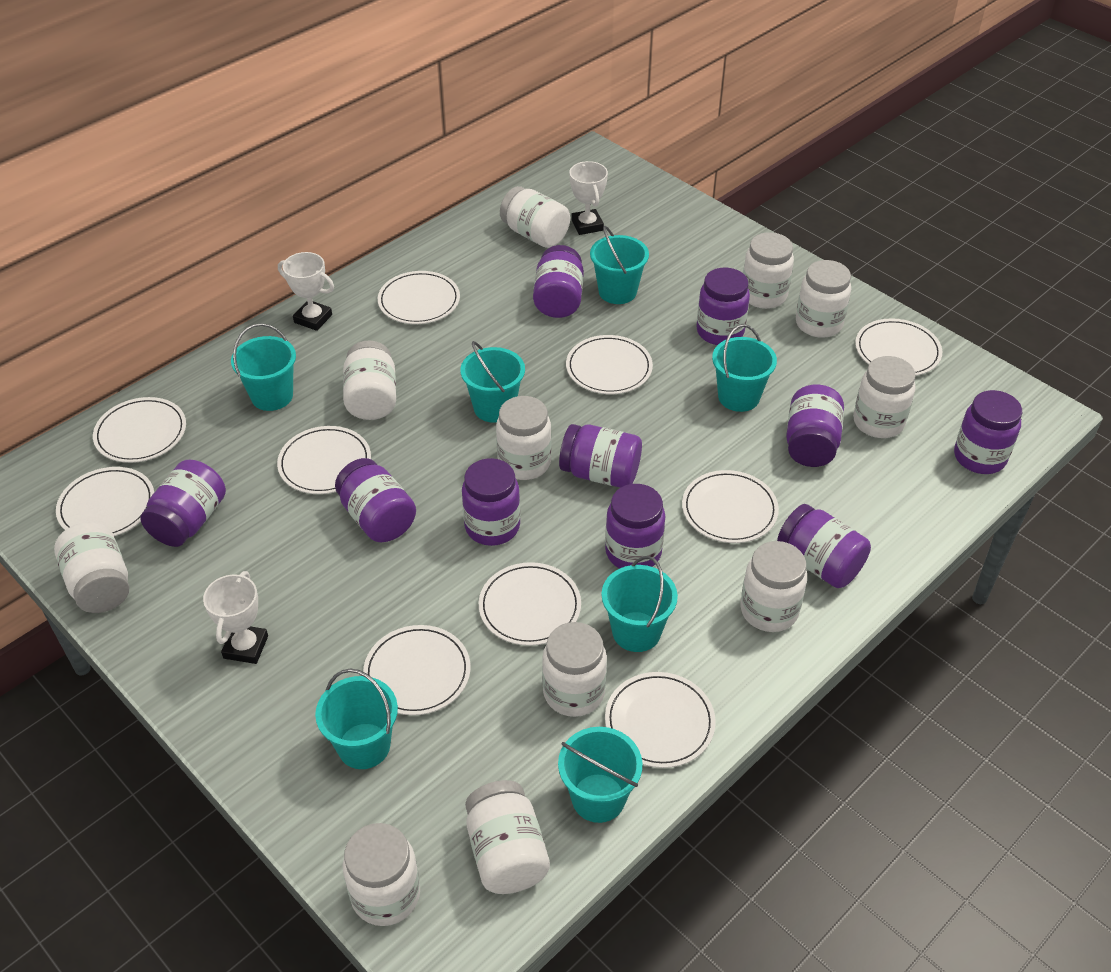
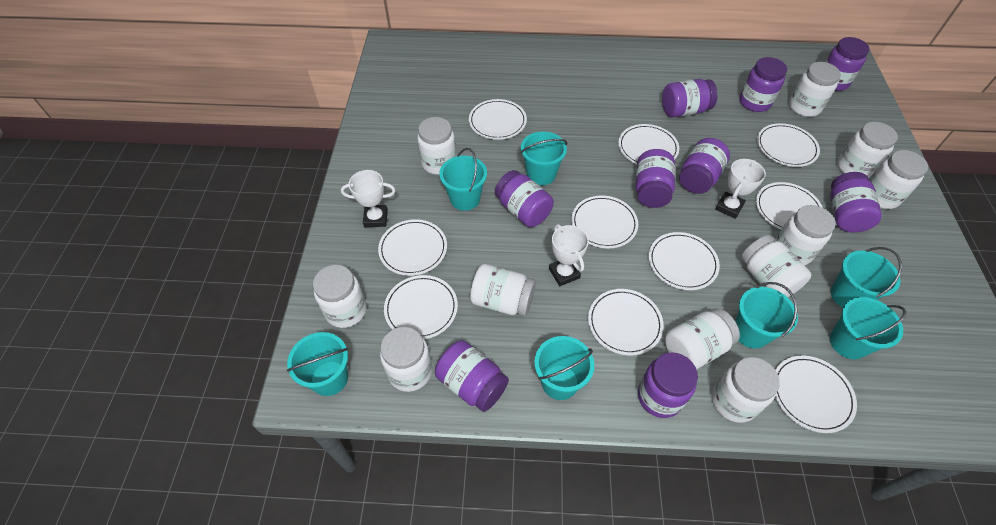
purple jar: [141,460,226,547] [335,458,416,542] [462,458,520,546] [533,245,584,318] [559,424,642,488] [605,484,665,568] [697,268,750,345] [777,504,871,588] [786,384,844,467] [954,390,1022,474] = 10 -> [435,340,509,412] [495,170,554,227] [636,149,675,208] [638,352,698,418] [662,79,718,118] [679,138,730,194] [739,57,787,112] [825,37,869,91] [830,172,882,233] = 9

